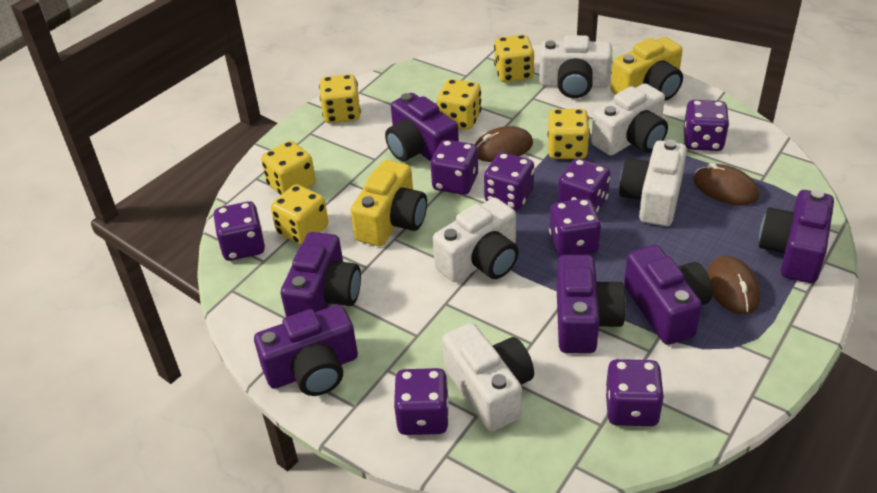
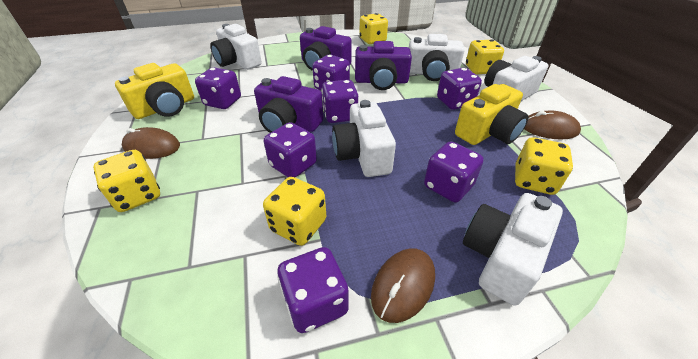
purple camera: [254,305,358,396] [281,232,361,317] [385,93,459,161] [556,255,626,353] [624,245,713,345] [759,189,834,283] = 6 -> [254,76,324,133] [300,26,352,71] [355,41,412,90] = 3
purple dice: [213,201,265,261] [393,368,449,435] [430,140,478,195] [484,152,534,210] [549,198,601,257] [558,158,610,212] [605,359,664,426] [684,100,729,151] = 8 -> [195,67,241,109] [264,122,317,178] [277,247,349,333] [312,55,350,91] [322,80,358,123] [424,141,484,203] [437,68,482,110] = 7
yellow dice: [261,141,316,195] [271,185,329,245] [319,74,361,124] [437,79,482,130] [494,35,534,82] [548,109,590,159] = 6 -> [93,150,160,212] [263,177,326,246] [359,13,388,44] [466,40,504,74] [515,137,573,195] = 5

